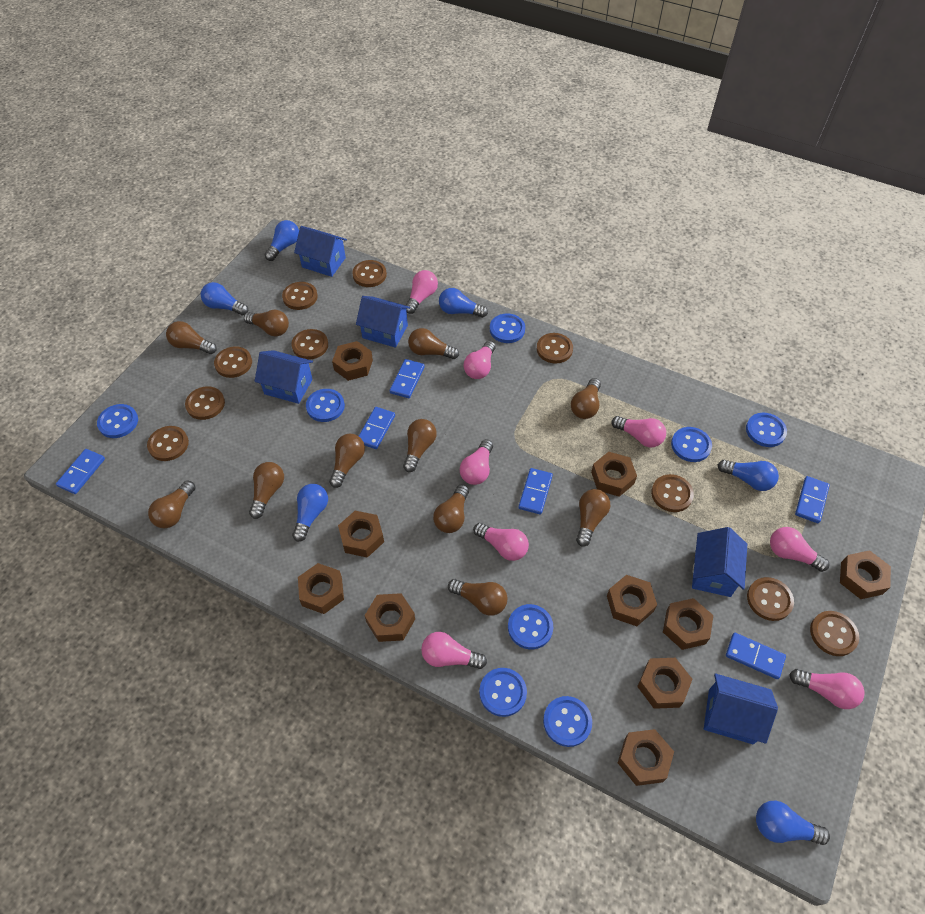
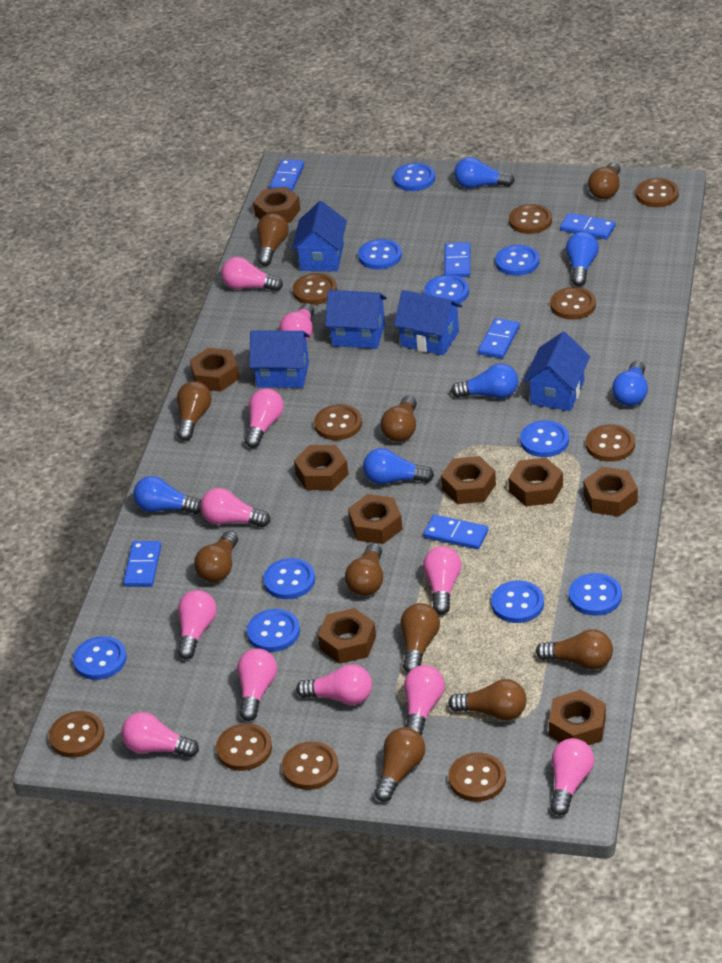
blue button: [97,404,138,438] [306,389,345,422] [479,668,527,717] [490,313,525,343] [508,604,553,649] [543,696,592,747] [671,427,712,462] [746,413,787,447] = 8 -> [73,636,127,680] [247,609,300,652] [263,558,315,599] [358,239,402,270] [393,163,435,191] [424,275,469,304] [491,580,544,623] [495,245,540,276] [520,420,569,457] [569,573,622,616] = 10
brown light bulb: [148,481,196,528] [166,321,217,354] [244,310,289,336] [249,462,284,519] [329,434,365,488] [403,419,436,472] [408,328,459,359] [433,484,469,533] [448,579,507,616] [571,378,601,419] [576,489,610,547] = 11 -> [177,381,212,441] [194,531,238,582] [257,213,289,266] [345,543,383,596] [374,727,425,802] [380,395,417,442] [401,603,440,673] [448,679,527,720] [536,629,613,670] [588,162,620,199] = 10
brown nut: [298,563,344,614] [332,341,373,381] [338,511,384,558] [364,593,415,642] [591,452,637,497] [607,575,657,626] [618,729,674,786] [637,658,692,709] [663,598,713,650] [840,550,891,599] = 10 -> [190,348,240,391] [253,187,300,223] [294,445,348,490] [318,608,376,664] [348,494,403,544] [441,456,496,504] [508,458,563,506] [549,690,606,745] [583,467,638,517] = 9
pink light bulb: [406,270,438,314] [421,632,487,669] [460,439,493,485] [464,341,496,379] [473,523,529,561] [612,416,666,447] [770,527,829,572] [789,669,865,709] = 8 -> [121,712,199,757] [177,590,217,659] [200,488,271,527] [221,257,283,291] [237,648,277,721] [245,388,284,448] [279,303,314,342] [296,664,372,705] [404,665,445,735] [423,546,461,614] [550,738,594,815] = 11

